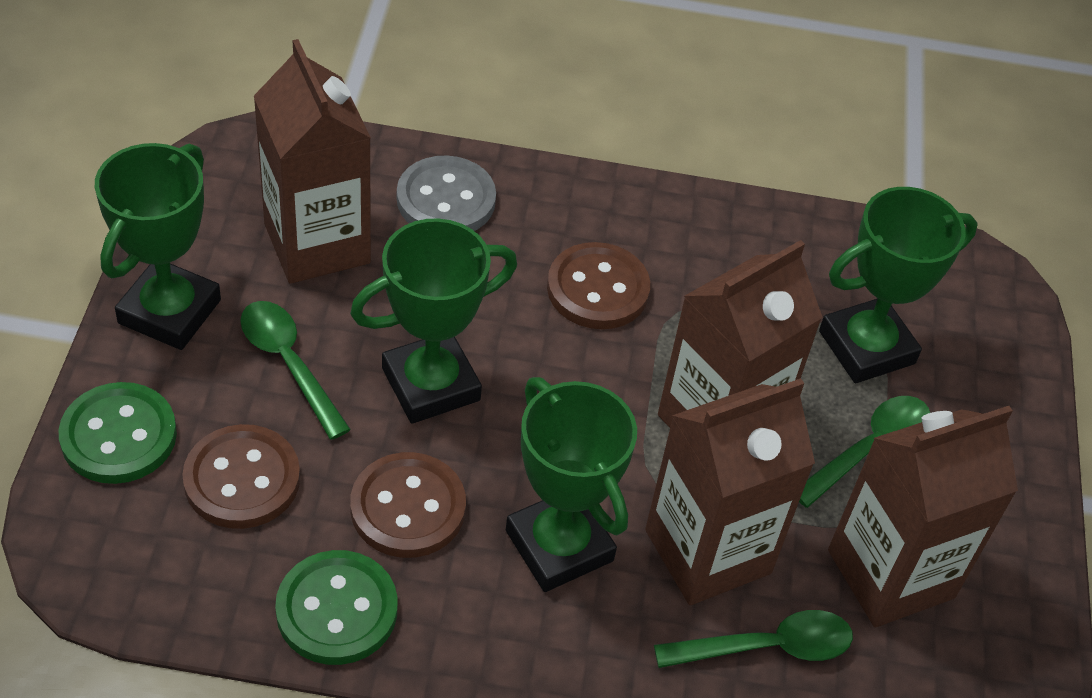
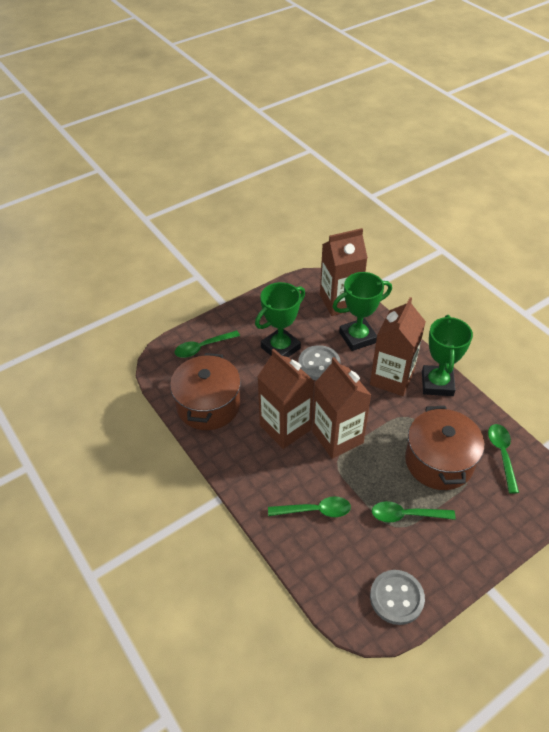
brown button: [182,424,300,529] [350,452,466,558] [547,242,650,329] = 3 -> none = 0
brown pot: none = 0 -> [170,353,241,430] [405,406,485,490] = 2
green button: [59,382,177,484] [275,550,398,665] = 2 -> none = 0
green spoon: [240,301,351,440] [654,610,853,668] [799,396,930,508] = 3 -> [175,330,240,358] [268,496,351,517] [372,501,455,523] [488,424,519,494] = 4
green trophy: [95,143,221,350] [350,218,517,424] [506,377,637,592] [819,187,978,383] = 4 -> [255,282,305,357] [333,272,392,351] [422,315,473,396] = 3
grey button: [397,155,496,231] = 1 -> [298,345,340,380] [370,570,425,625] = 2

